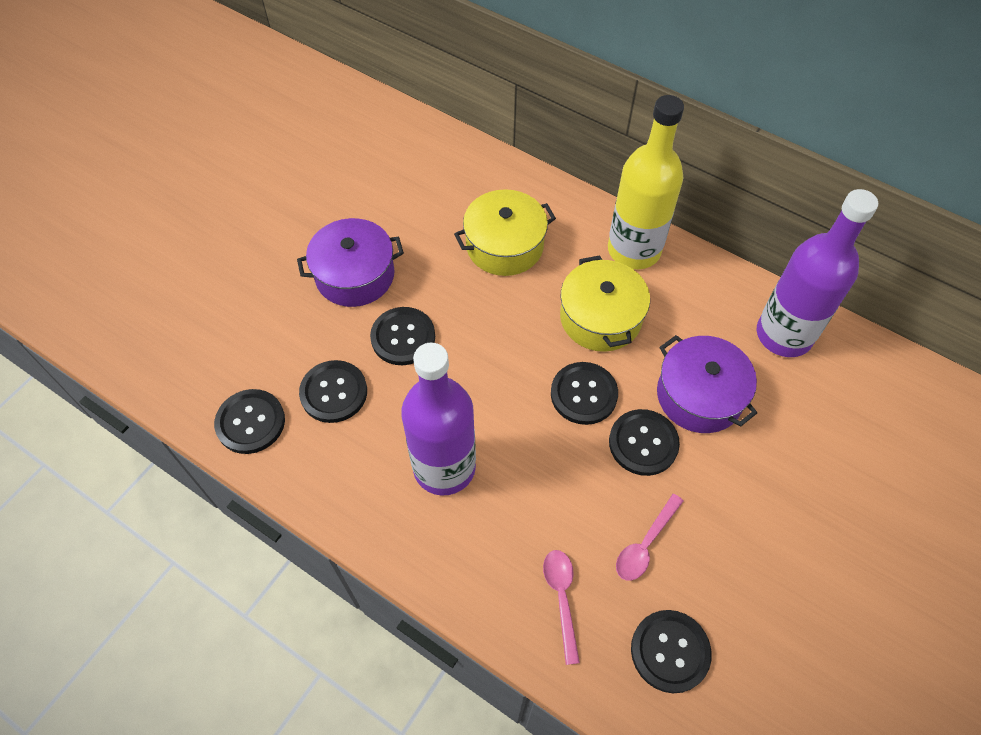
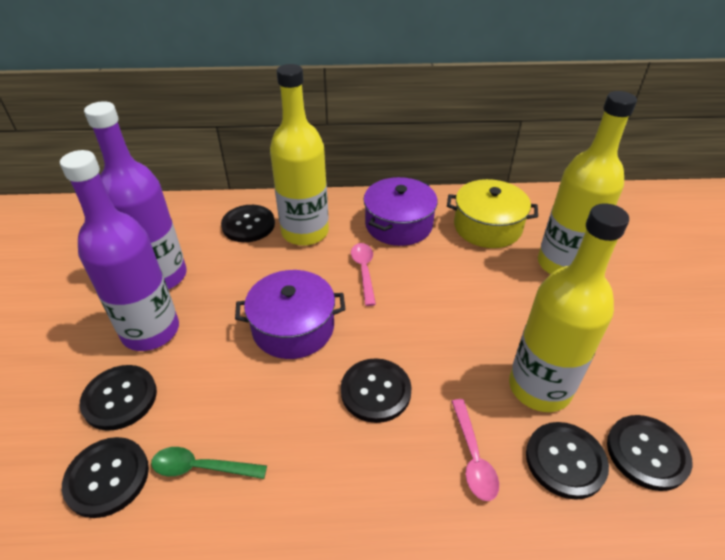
green spoon: none = 0 -> [151,447,267,479] = 1
yellow bottle: [608,95,684,269] = 1 -> [270,64,329,246] [509,203,629,412] [538,91,637,274] = 3
yellow pot: [454,189,556,276] [560,255,650,352] = 2 -> [447,179,538,248] = 1

